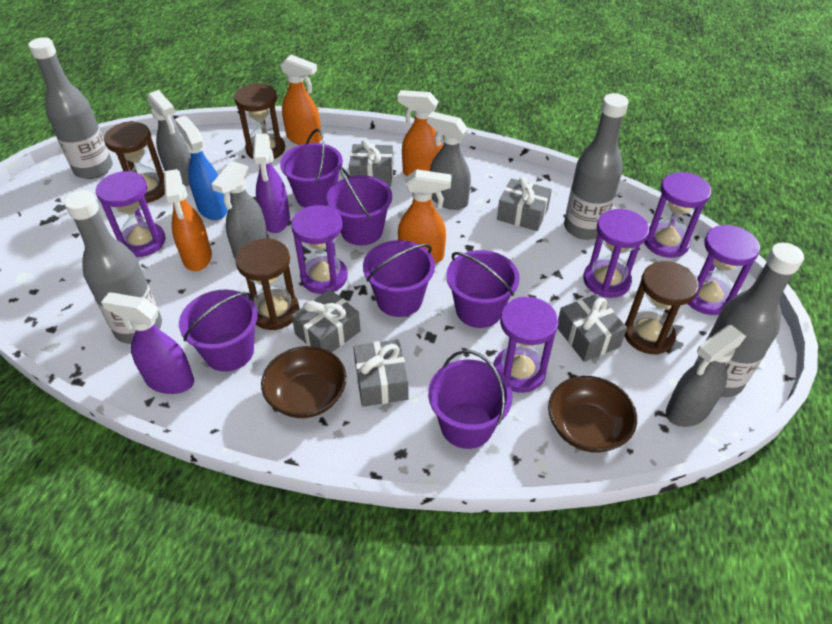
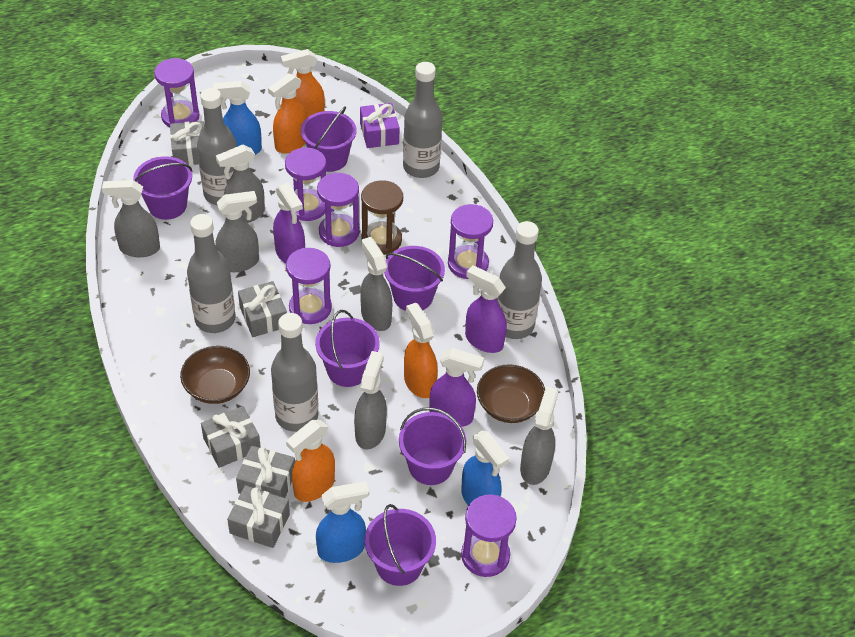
blue spray bottle: [175,116,228,220] = 1 -> [213,81,262,155] [316,481,369,563] [461,431,509,506] = 3
brown hourglass: [104,122,165,203] [234,83,285,159] [235,238,299,330] [625,261,699,354] = 4 -> [361,180,403,255] = 1
grey bottle: [28,37,113,179] [64,190,162,344] [564,93,629,240] [694,243,804,397] = 4 -> [187,214,236,333] [197,88,237,205] [271,313,318,432] [403,62,442,178] [497,221,542,339] = 5
grey spray bottle: [147,90,191,186] [212,161,268,259] [427,112,471,210] [666,325,746,427] = 4 -> [102,180,160,257] [215,191,259,272] [216,145,265,223] [354,351,387,450] [360,237,392,331] [520,386,558,485] = 6
purple gift: none = 0 -> [360,103,400,148] = 1
purple spray bottle: [101,292,194,394] [253,134,290,233] = 2 -> [273,183,305,264] [429,348,484,427] [465,266,507,353] = 3

